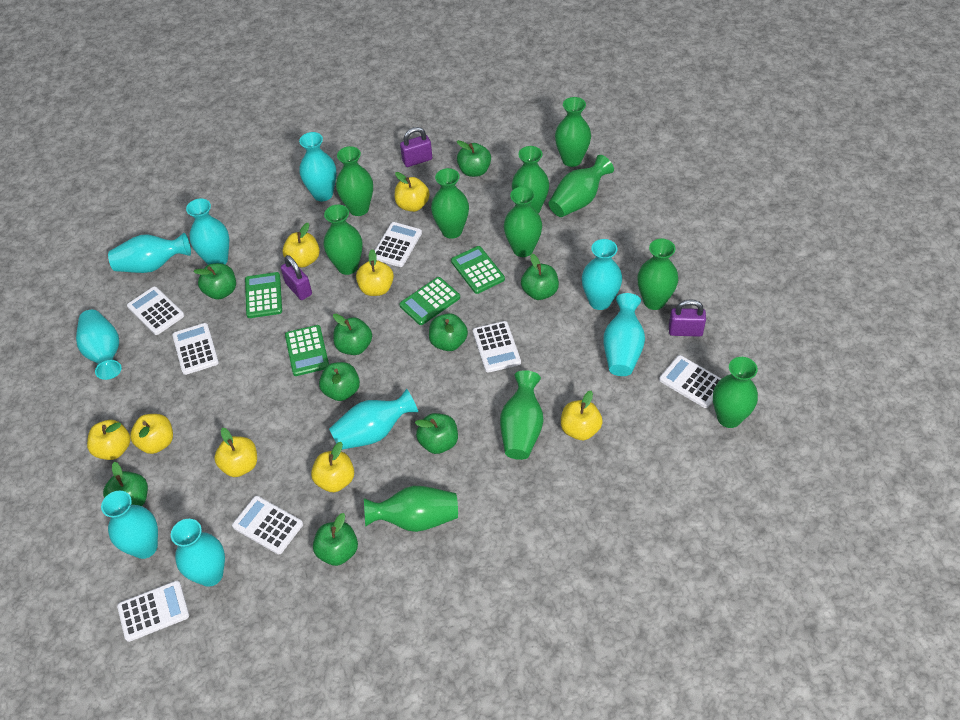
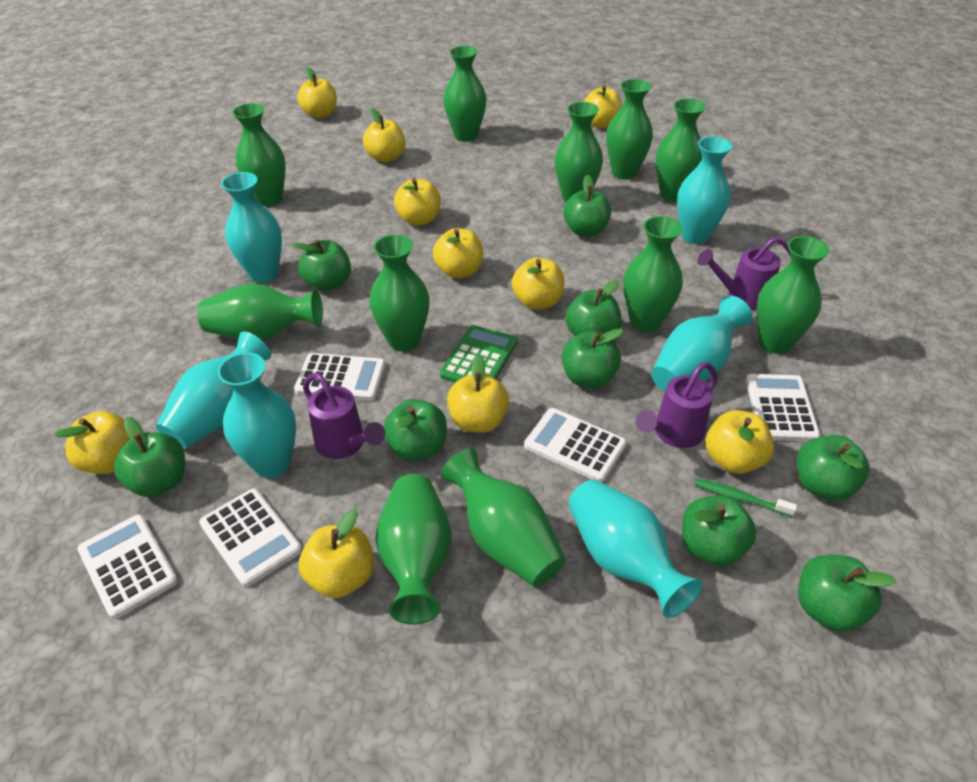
green calculator: [245,272,282,318] [285,325,329,376] [399,277,460,325] [451,246,505,294] = 4 -> [440,325,517,383] = 1
green toothbrush: none = 0 -> [695,479,797,517] = 1
purple padlock: [281,255,312,300] [400,127,432,167] [669,299,706,337] = 3 -> none = 0
purple watering can: none = 0 -> [303,373,385,459] [636,362,717,448] [698,237,791,310] = 3
turquoise vase: [76,310,122,380] [101,491,158,559] [108,233,191,273] [171,519,225,587] [186,199,229,265] [299,132,337,202] [329,389,418,450] [582,239,622,310] [604,293,645,376] = 9 -> [156,331,271,449] [217,352,296,478] [221,172,282,283] [569,479,702,618] [651,296,753,392] [677,136,732,244] = 6
white calculator: [117,581,189,642] [127,286,184,335] [172,323,219,375] [232,496,303,554] [375,222,422,267] [473,321,521,373] [659,355,721,408] = 7 -> [77,514,178,619] [199,488,302,587] [294,353,386,401] [524,408,627,482] [746,374,820,441] = 5
yellow apple: [87,420,130,460] [130,414,173,454] [214,428,257,477] [282,223,320,267] [311,442,354,492] [356,249,394,296] [395,172,430,212] [561,391,603,440] = 8 -> [54,411,130,474] [297,67,337,118] [299,509,374,598] [363,108,405,163] [394,178,441,226] [433,228,483,278] [447,354,509,433] [512,257,565,310] [584,85,622,128] [706,410,774,474] = 10

